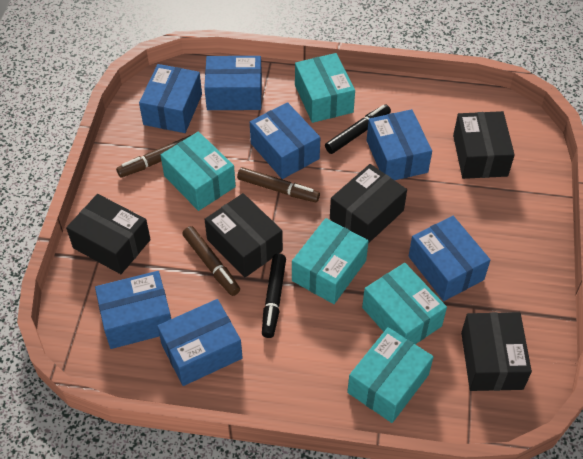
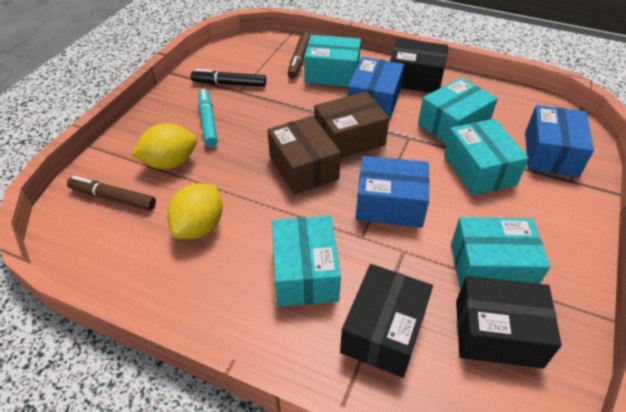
black box: [66,194,151,274] [204,193,283,277] [330,164,407,243] [453,111,515,179] [461,312,532,391] = 5 -> [340,264,433,378] [390,38,448,93] [456,276,562,368] = 3
black marker: [262,254,286,338] [325,104,391,154] = 2 -> [191,69,266,87] = 1
blue box: [95,271,171,349] [139,64,202,133] [157,299,243,386] [204,56,262,110] [250,102,320,179] [367,109,432,180] [409,216,490,301] = 7 -> [348,57,404,121] [355,156,429,228] [525,105,594,177] = 3
brown box: none = 0 -> [267,116,341,195] [314,91,389,159] = 2
brown marker: [116,135,191,178] [182,226,240,296] [237,167,320,203] = 3 -> [67,176,156,211] [288,32,310,79] = 2
turquoise marker: none = 0 -> [198,89,218,147] = 1
yellow lemon: none = 0 -> [131,123,197,169] [167,183,223,239] = 2

